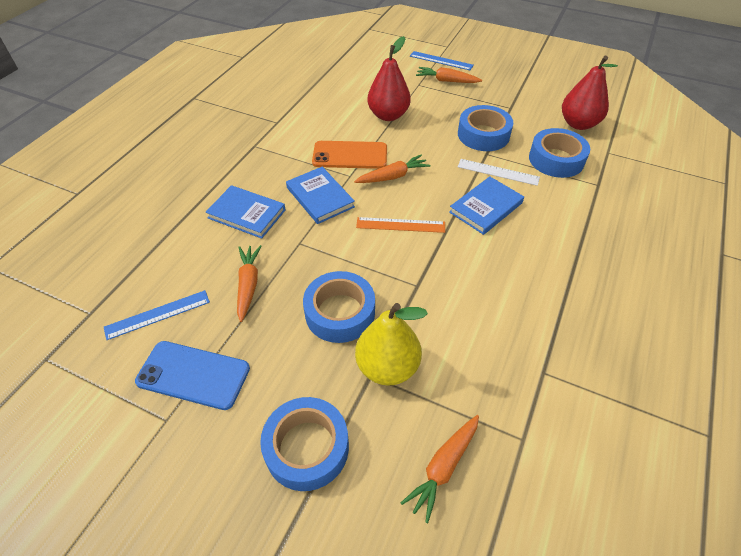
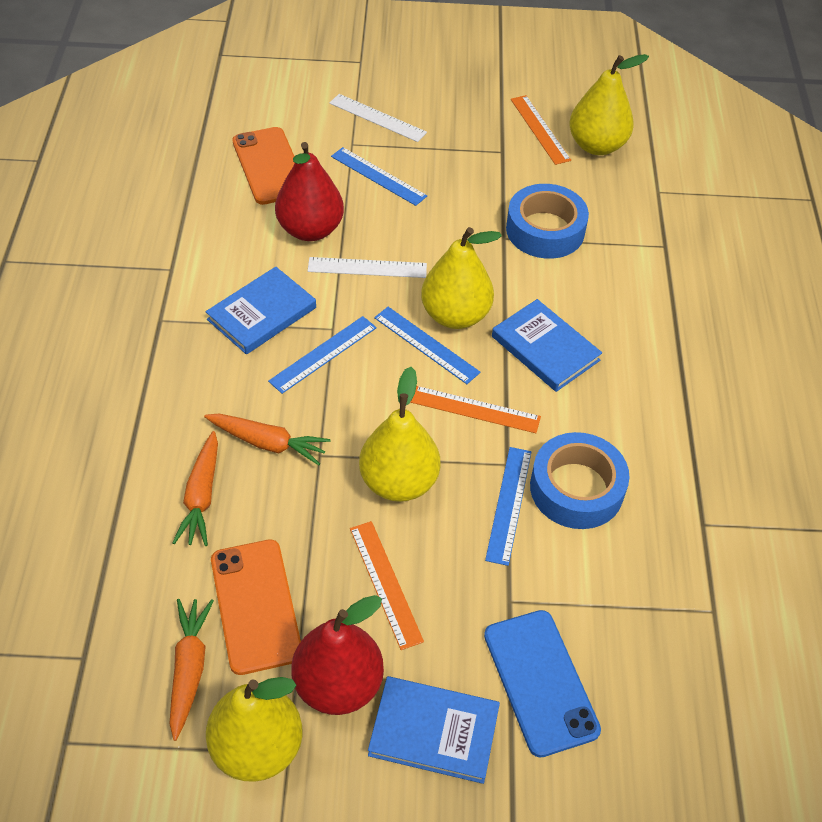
blue ruler: [104,290,210,340] [410,51,474,70] = 2 -> [268,316,377,394] [331,147,427,206] [374,307,481,384] [485,447,531,566] = 4
blue tape: [260,397,349,491] [303,271,375,343] [458,105,513,151] [529,128,590,178] = 4 -> [506,184,589,259] [530,432,629,529] = 2
orange carrot: [237,245,262,322] [354,155,431,183] [401,415,479,523] [416,67,482,83] = 4 -> [169,599,214,741] [172,431,218,546] [204,414,331,465] = 3
orange phone: [312,141,387,169] = 1 -> [211,539,301,675] [232,127,295,205] = 2
orange ruler: [356,217,445,233] = 1 -> [350,521,424,650] [410,386,541,433] [511,95,571,165] = 3
white ruler: [458,159,540,186] = 1 -> [308,257,427,278] [329,94,427,142] = 2
yellow pear: [355,303,428,385] = 1 -> [206,677,302,782] [359,367,440,502] [421,227,502,329] [569,54,649,155] = 4

